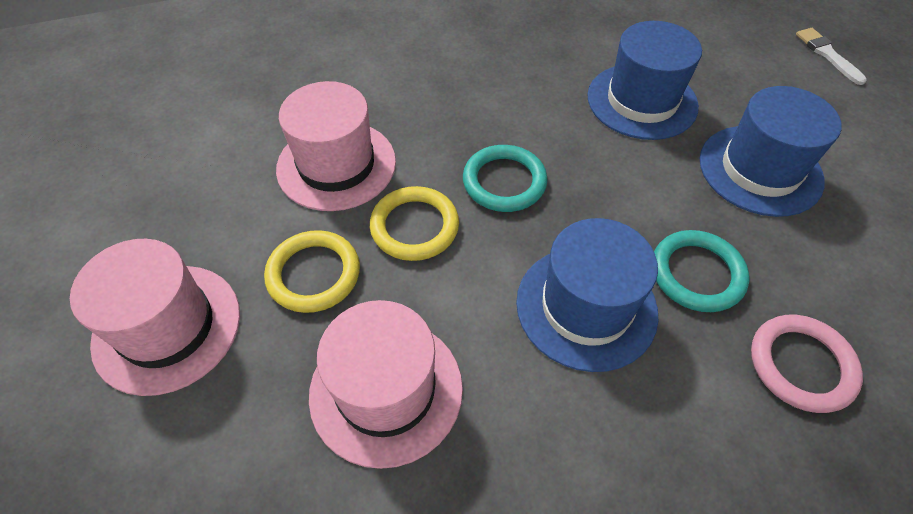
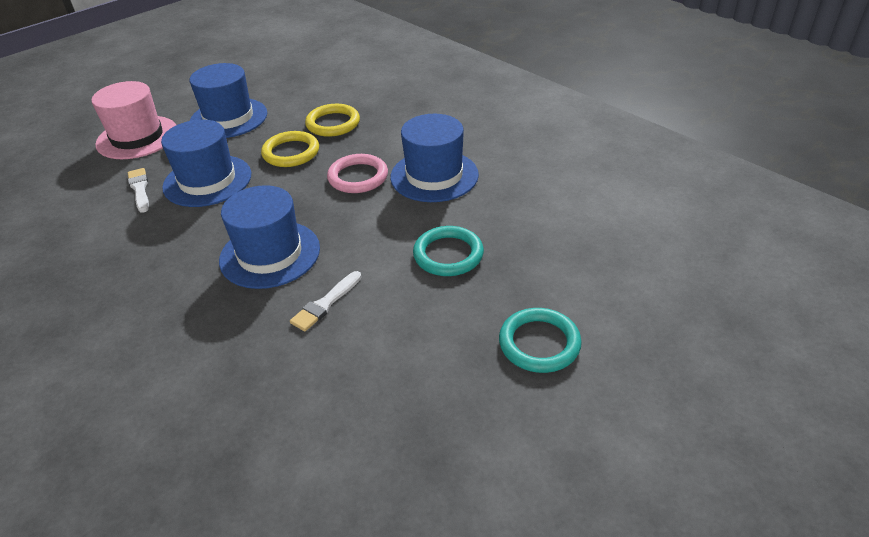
blue hat: [516,218,658,372] [588,21,702,140] [700,86,842,217] = 3 -> [161,120,251,207] [190,63,267,138] [219,185,320,289] [390,114,479,202] = 4
pink hat: [70,239,240,396] [276,81,396,211] [309,300,463,469] = 3 -> [91,81,176,159] = 1
white brush: [796,28,867,85] = 1 -> [128,168,149,213] [290,271,362,331] = 2

